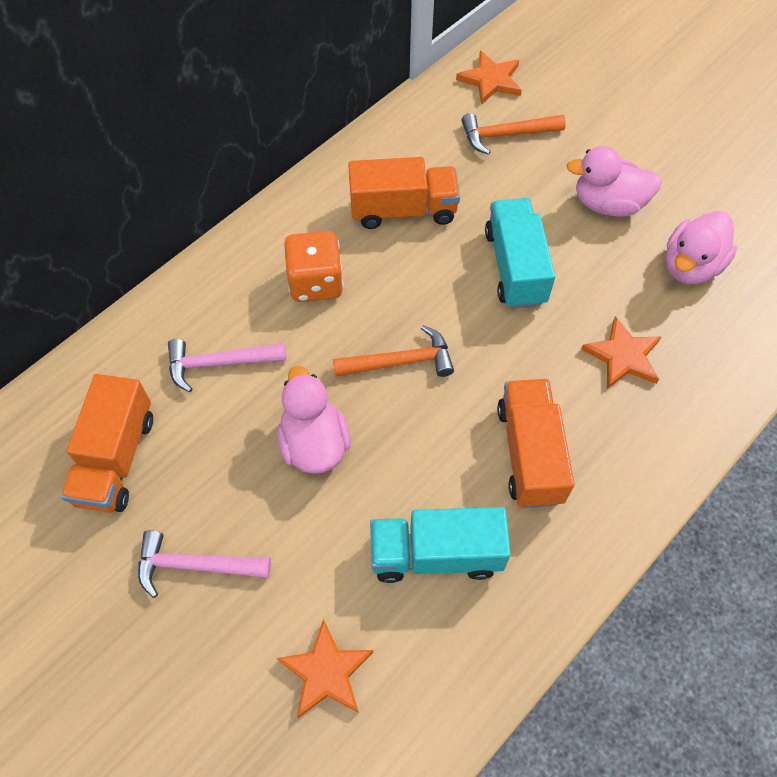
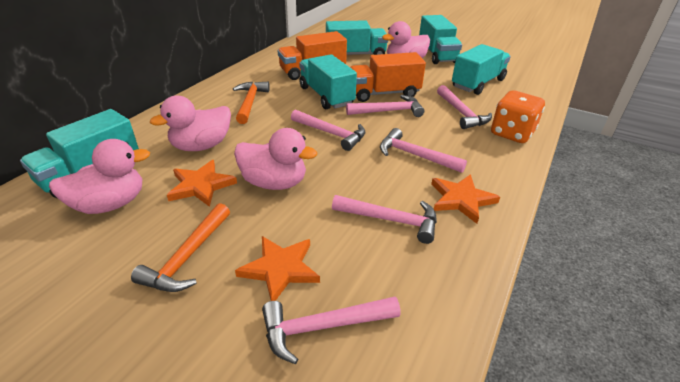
orange truck: [61,374,153,513] [348,157,460,229] [497,379,574,508] = 3 -> [278,31,347,80] [350,52,426,102] = 2
pink duck: [277,366,351,474] [567,146,662,217] [665,211,737,284] = 3 -> [49,139,150,214] [150,96,231,151] [234,128,317,190] [382,21,430,58] = 4
pink hammer: [138,530,271,598] [168,339,287,392] = 2 -> [262,296,401,364] [291,109,365,151] [332,195,437,244] [346,95,424,117] [380,128,467,173] [437,85,492,129] = 6
turquoise truck: [370,507,511,583] [485,198,555,309] = 2 -> [20,109,139,198] [299,54,357,109] [326,20,388,55] [419,15,462,64] [452,44,511,95] = 5

